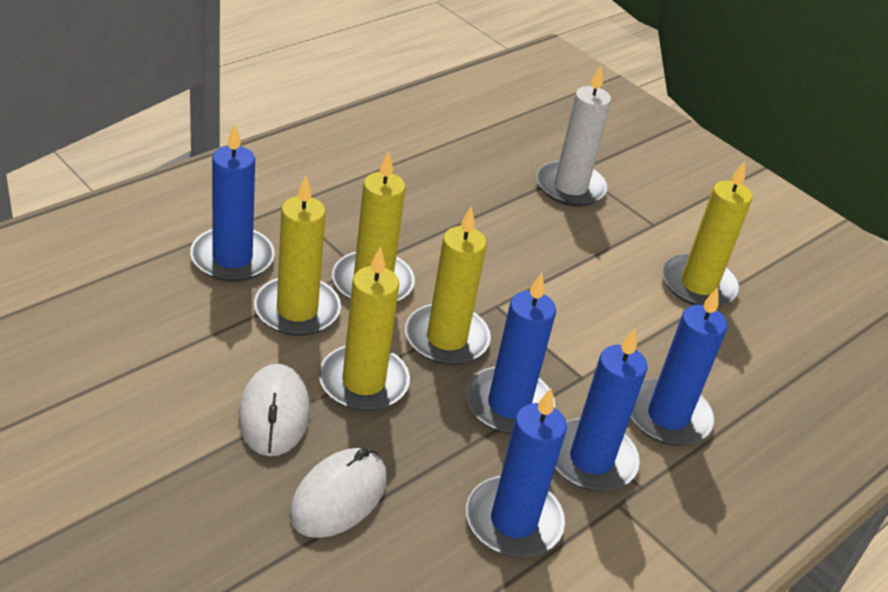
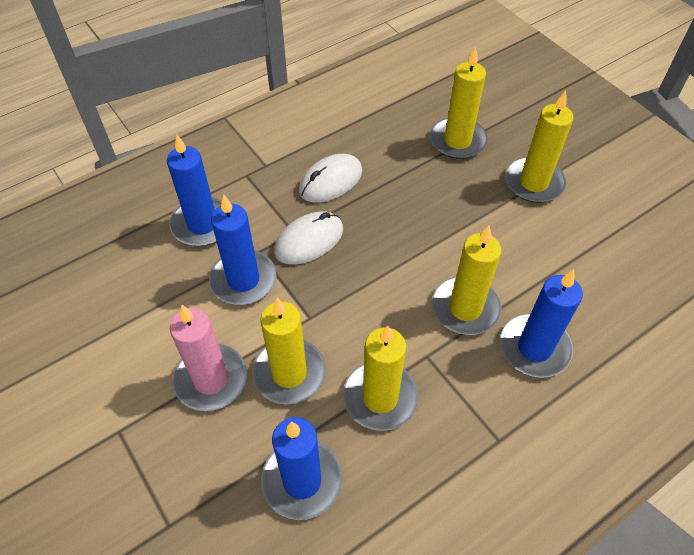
blue candle: [190,124,275,282] [466,273,556,434] [466,388,567,557] [555,328,647,492] [631,288,728,446] = 5 -> [167,135,222,246] [209,195,276,305] [261,417,342,520] [500,269,583,378] = 4
pink candle: none = 0 -> [170,305,247,411] = 1
white candle: [536,66,611,207] = 1 -> none = 0

